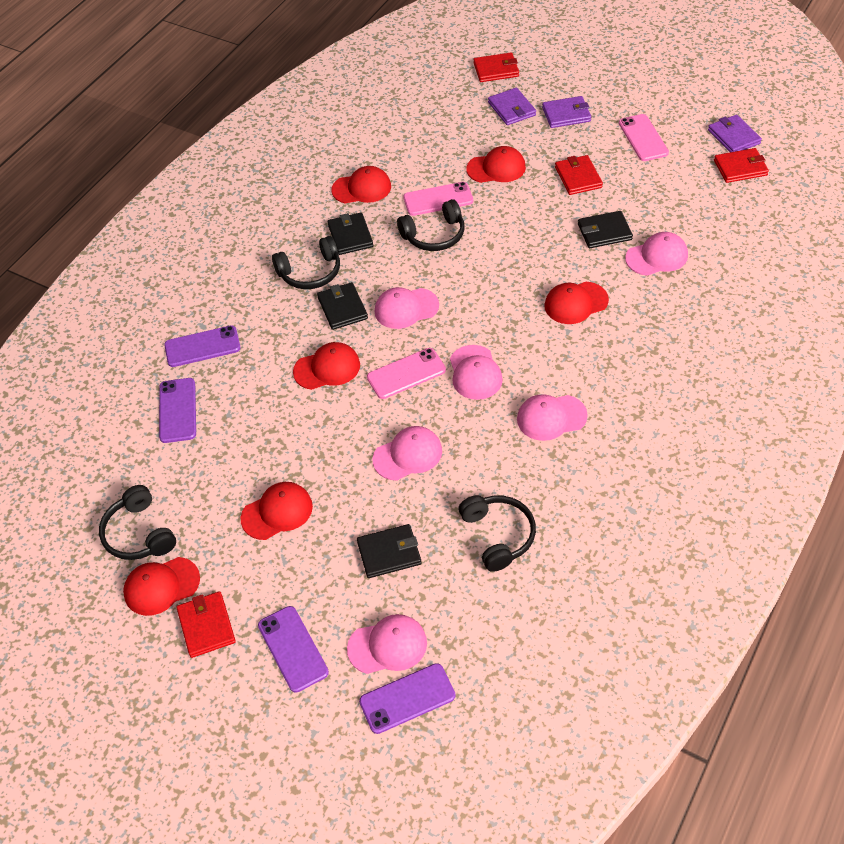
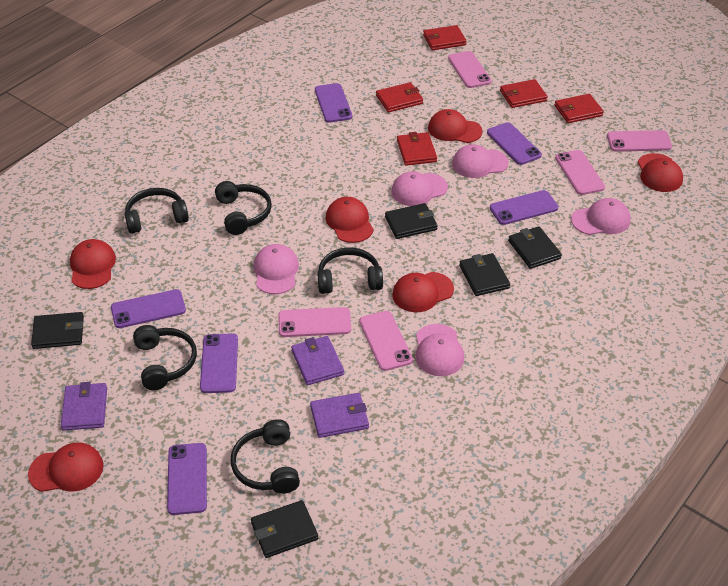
black headphones: [99,485,176,560] [272,236,340,289] [397,199,465,251] [459,495,536,572] = 4 -> [125,188,189,234] [133,325,197,390] [215,181,272,235] [231,419,300,494] [318,247,383,294] = 5
black wallet: [317,282,368,330] [328,212,373,255] [357,524,421,578] [578,211,633,248] = 4 -> [31,312,84,349] [251,500,318,558] [385,203,438,239] [459,253,510,296] [508,226,562,269] = 5
pink cap: [347,614,427,674] [372,426,442,481] [374,287,439,329] [450,345,503,400] [517,394,588,441] [625,232,688,276] = 6 -> [253,244,299,294] [391,171,448,206] [415,324,464,376] [452,144,509,178] [571,198,630,235] = 5
pink phone: [367,348,446,399] [403,182,473,216] [619,114,669,161] = 3 -> [278,307,351,337] [359,311,413,371] [448,51,492,88] [555,150,605,195] [607,130,672,152] = 5
purple phone: [159,378,196,443] [164,325,241,367] [258,606,329,693] [359,663,456,734] = 4 -> [111,289,186,328] [167,443,207,515] [200,333,238,393] [315,83,352,123] [487,122,542,165] [490,190,559,225] = 6
red wallet: [176,591,236,658] [473,52,519,82] [555,155,603,195] [714,148,769,183] = 4 -> [376,82,423,112] [397,132,437,166] [423,25,466,50] [500,79,548,108] [554,94,604,123] = 5

